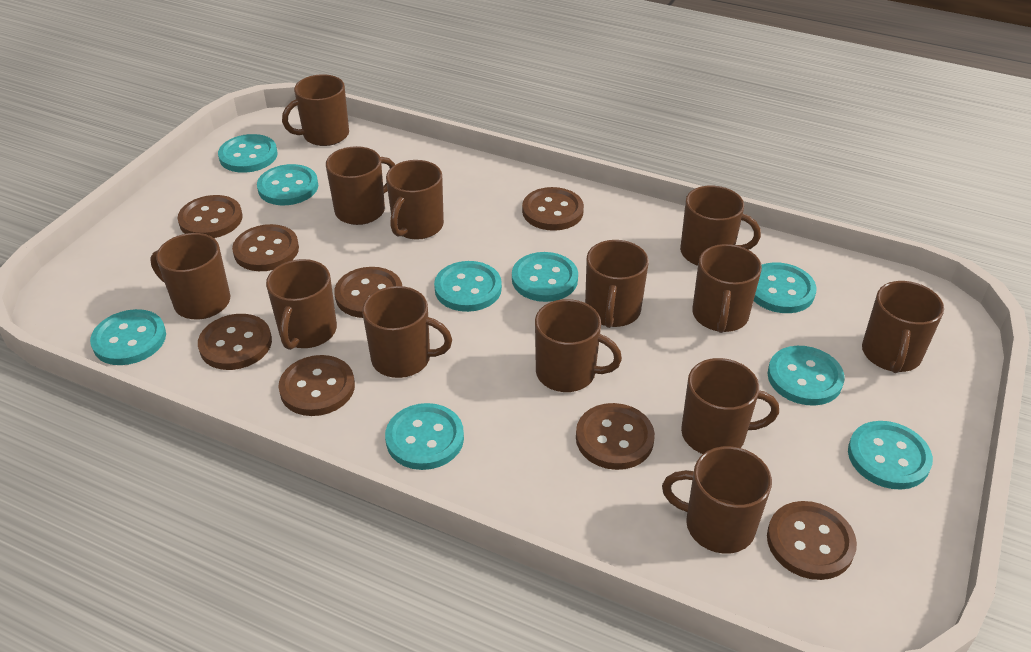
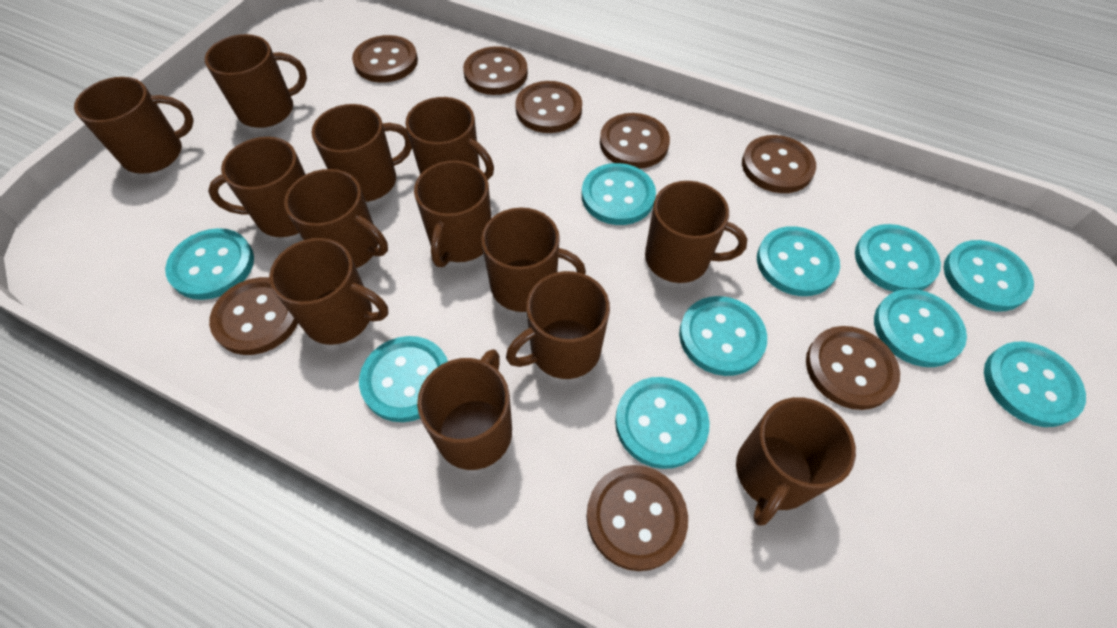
turquoise button: [90,309,166,365] [218,134,278,173] [257,164,318,205] [385,403,464,470] [434,261,502,312] [512,252,578,302] [754,262,817,313] [767,346,845,406] [848,421,933,490] = 9 -> [165,228,254,300] [359,336,448,422] [582,163,656,225] [615,377,710,469] [679,296,767,376] [757,226,840,296] [855,224,941,292] [874,289,967,367] [944,240,1034,311] [984,342,1086,427] = 10

